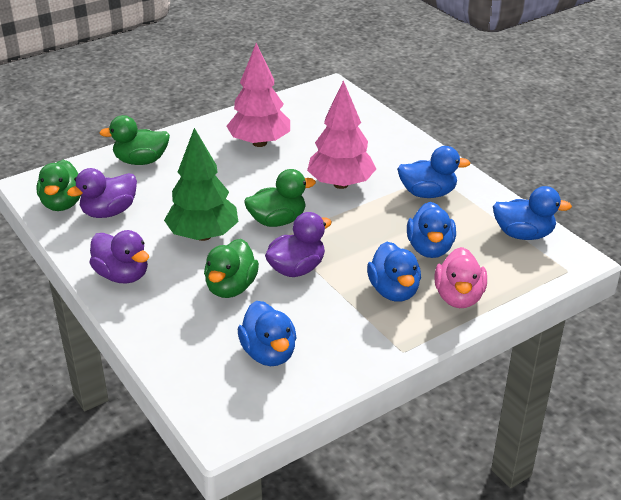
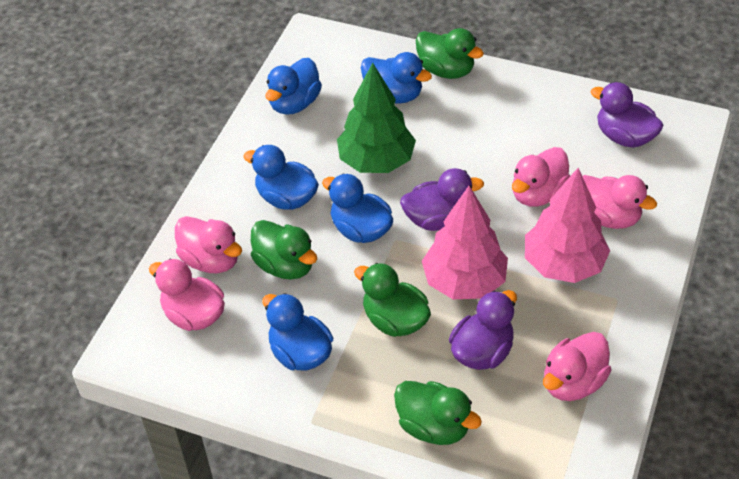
pink duck: [434,247,487,308] = 1 -> [149,259,225,331] [175,216,242,273] [512,147,570,207] [543,332,611,401] [582,175,657,229] = 5

